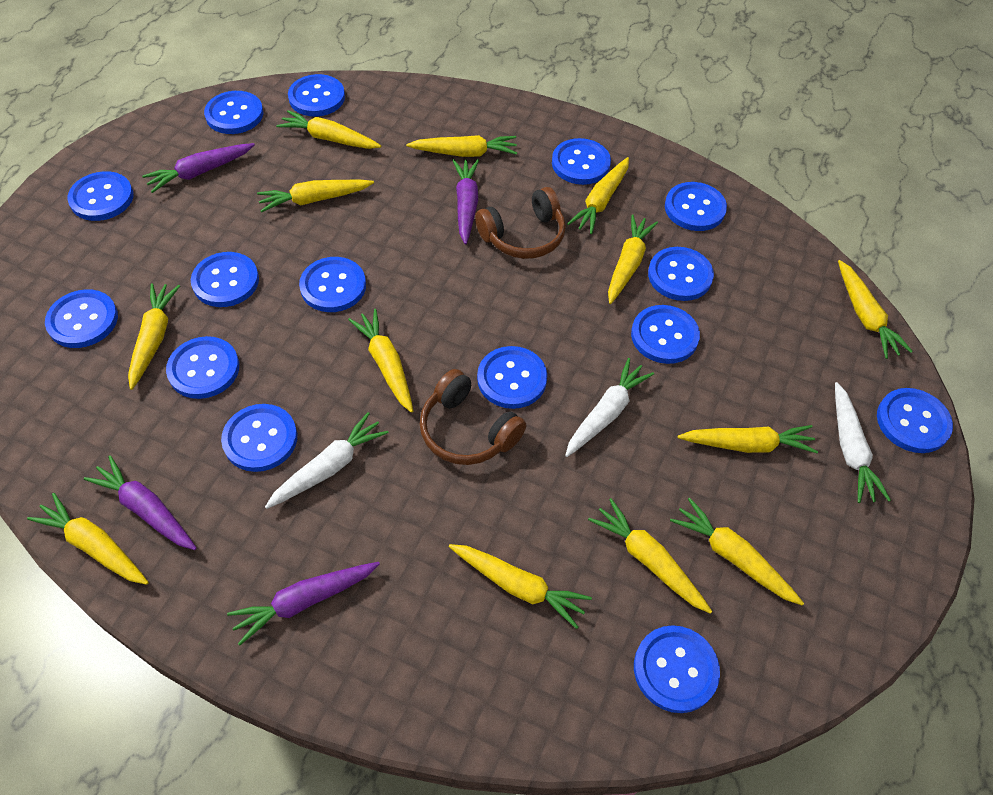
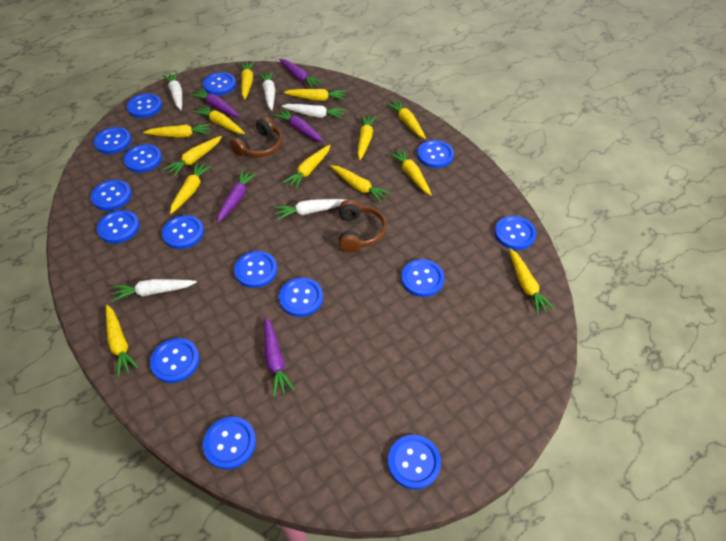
purple carrot: [84,455,197,550] [142,143,255,193] [227,562,380,645] [453,159,479,244] = 4 -> [190,88,240,117] [217,170,257,223] [264,317,295,397] [273,108,324,142] [279,59,323,89] = 5
white carrot: [265,412,389,509] [565,358,654,457] [835,382,891,503] = 3 -> [112,279,197,302] [163,72,182,110] [259,71,275,111] [275,199,345,220] [281,104,345,119] = 5

